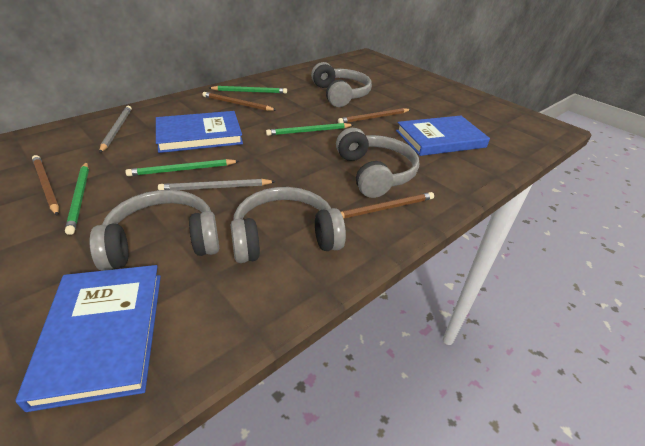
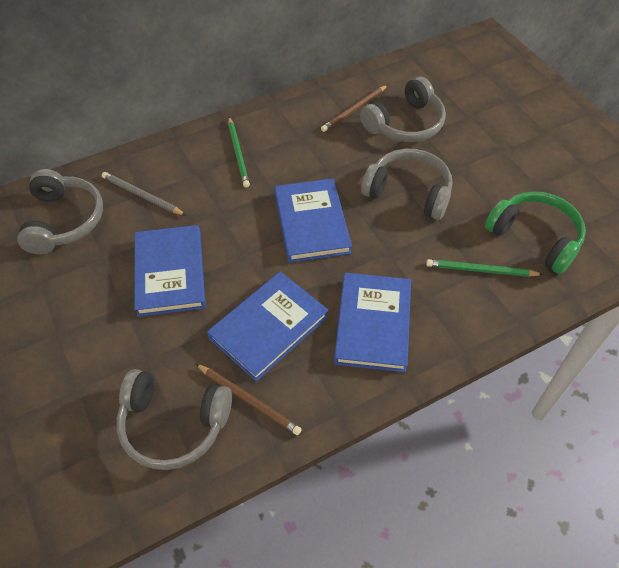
blue book: [16,265,161,412] [156,111,243,153] [396,116,490,156] = 3 -> [134,225,206,317] [207,271,329,382] [274,178,352,263] [334,273,411,372] = 4
brown pencil: [32,155,59,216] [202,92,276,111] [338,108,411,123] [341,192,434,219] = 4 -> [196,364,302,435] [321,85,388,132] = 2
green headphones: none = 0 -> [485,191,586,274] = 1
green pencil: [65,162,89,235] [125,159,239,176] [209,86,287,93] [266,123,353,136] = 4 -> [228,117,250,188] [426,259,543,277] = 2
grey pencil: [99,106,132,153] [158,179,276,190] = 2 -> [102,172,186,216] = 1

